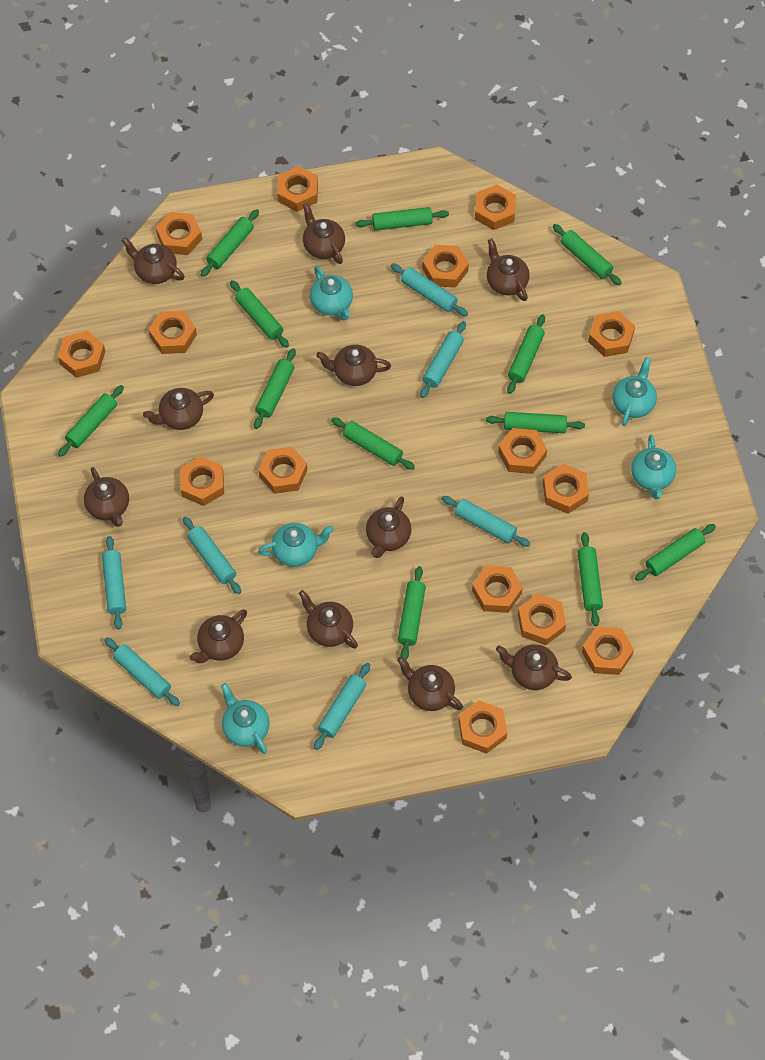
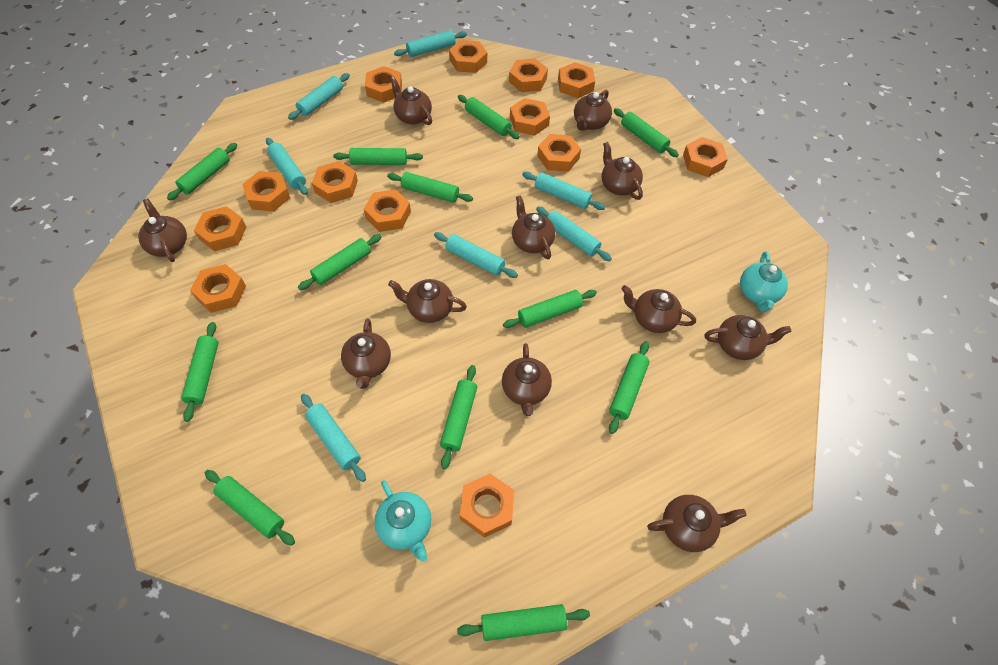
orange nut: [58,330,105,378] [149,310,197,354] [156,212,202,255] [180,456,224,506] [259,447,307,494] [277,166,318,212] [422,245,469,288] [458,700,507,754] [472,565,523,613] [475,185,516,230] [498,428,547,474] [518,594,566,645] [543,464,589,514] [582,627,634,675] [588,311,635,357] = 15 -> [190,264,246,313] [194,206,246,251] [242,171,290,212] [312,161,358,203] [364,190,411,232] [365,66,402,103] [449,40,487,73] [460,474,515,538] [509,58,548,92] [510,98,550,136] [537,134,581,172] [558,62,595,98] [683,137,728,177] = 13
turquoise teapot: [221,683,269,754] [258,523,334,567] [310,266,353,321] [613,357,657,426] [631,435,676,499] = 5 -> [375,480,431,562] [740,251,788,312] = 2

